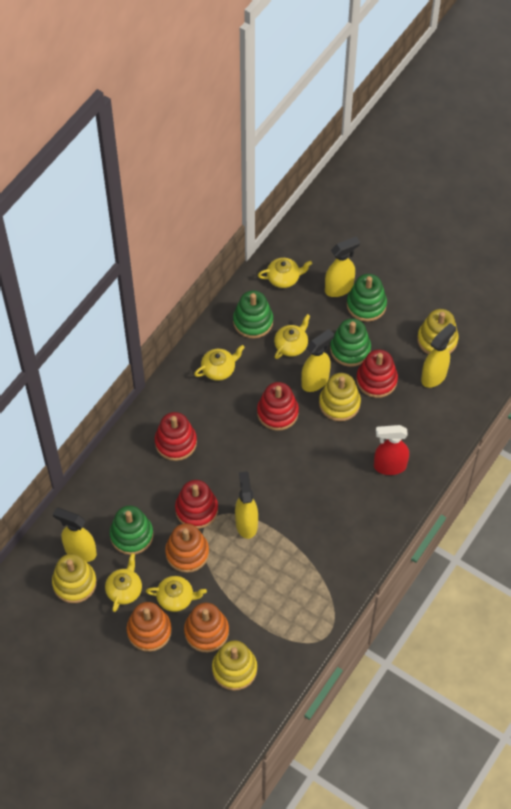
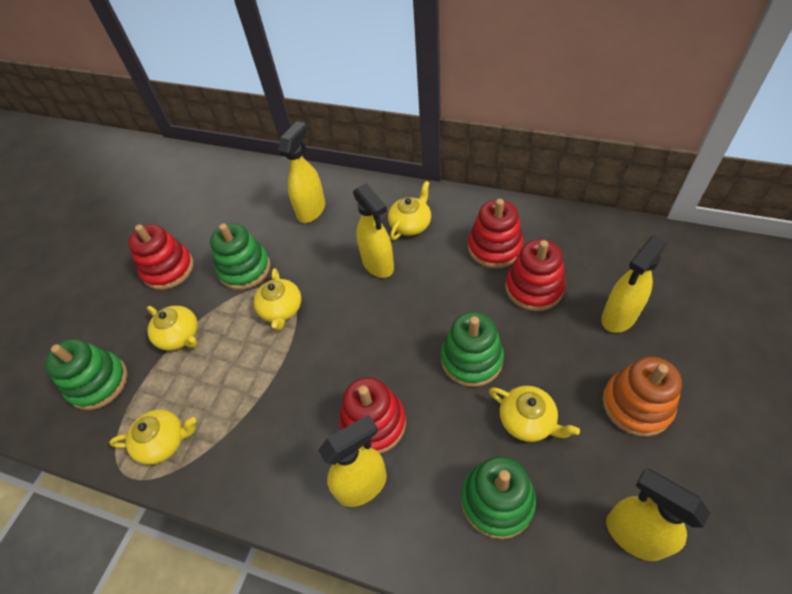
orange stacking toy: [127,602,172,652] [165,523,209,573] [184,603,229,652] = 3 -> [602,357,682,437] = 1
red spray bottle: [374,425,409,475] = 1 -> none = 0
yellow stacking toy: [52,554,97,603] [212,640,257,691] [319,373,361,421] [417,309,458,354] = 4 -> none = 0

